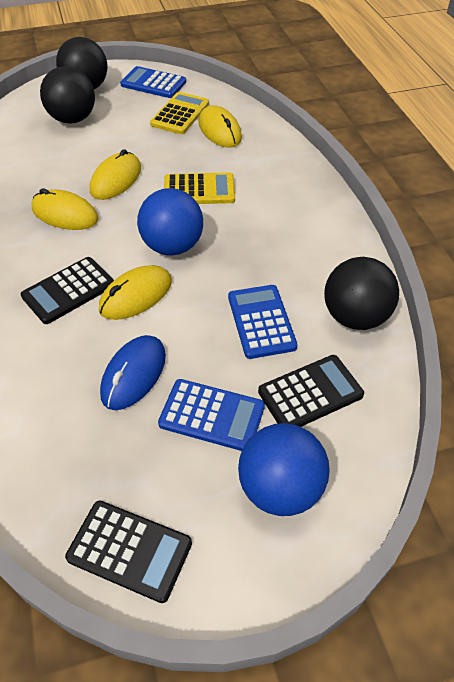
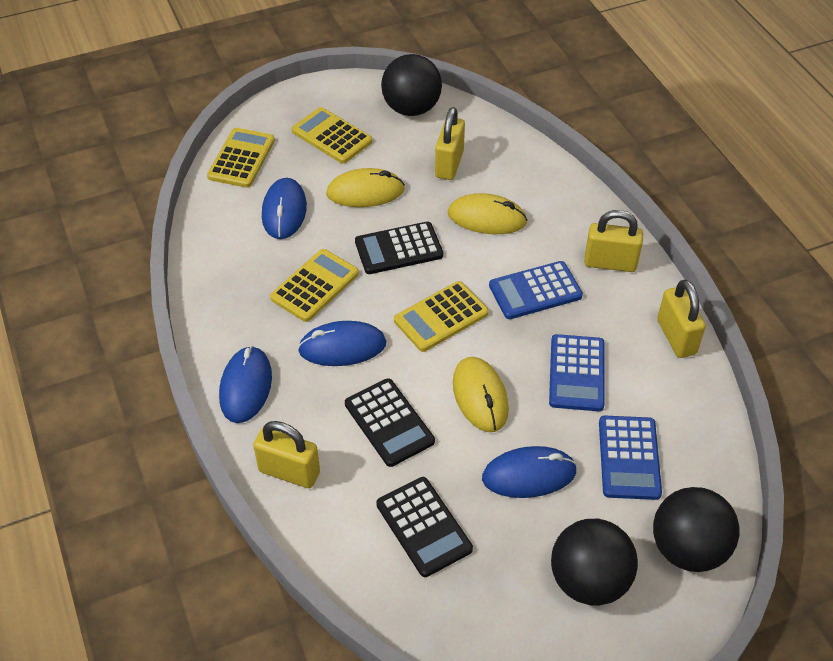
blue ball: [137,188,203,256] [238,423,330,516] = 2 -> none = 0
blue mouse: [100,335,166,410] = 1 -> [219,346,272,423] [262,178,307,239] [298,321,386,366] [482,446,577,498] = 4
yellow calculator: [150,92,209,134] [164,172,235,204] = 2 -> [207,128,275,188] [270,249,359,322] [292,107,372,164] [394,281,489,352] = 4
yellow mouse: [31,189,98,230] [90,149,141,200] [99,265,172,320] [199,105,242,148] = 4 -> [326,168,405,207] [448,193,527,234] [453,357,509,432] = 3
yellow padlock: none = 0 -> [253,421,320,488] [435,107,465,180] [584,210,643,272] [657,279,706,358] = 4

